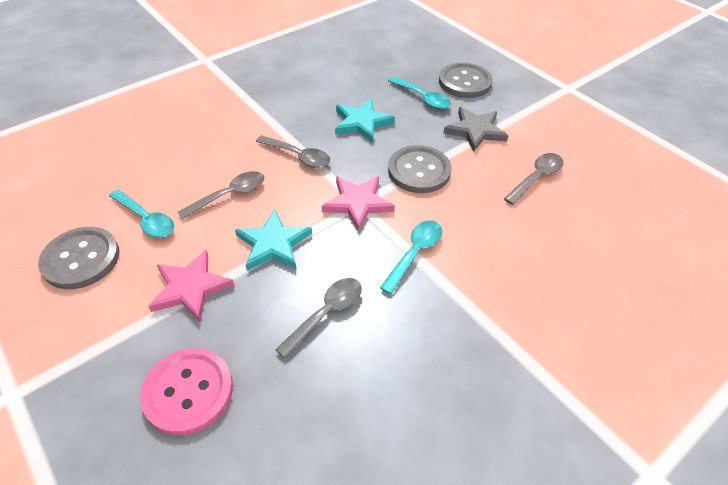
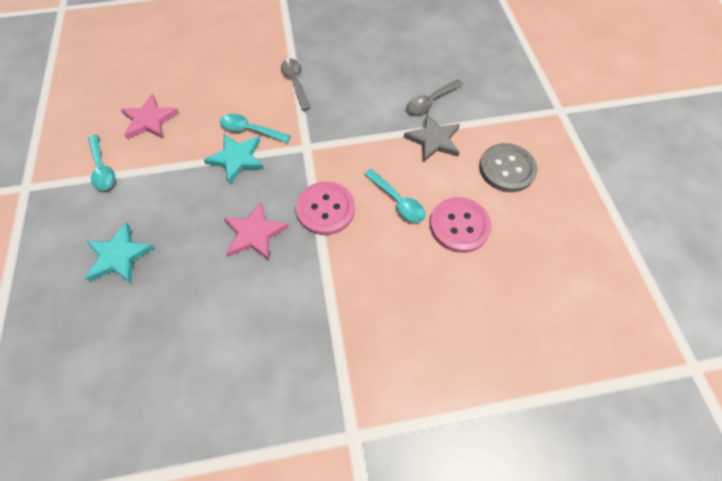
grey button: [38,227,120,289] [388,145,452,193] [439,63,493,98] = 3 -> [479,143,538,192] = 1
grey spoon: [178,171,264,219] [256,135,330,168] [275,278,362,359] [504,153,564,205] = 4 -> [281,59,311,111] [407,79,463,114] = 2
pink button: [140,348,233,435] = 1 -> [296,182,355,235] [430,197,491,253] = 2

